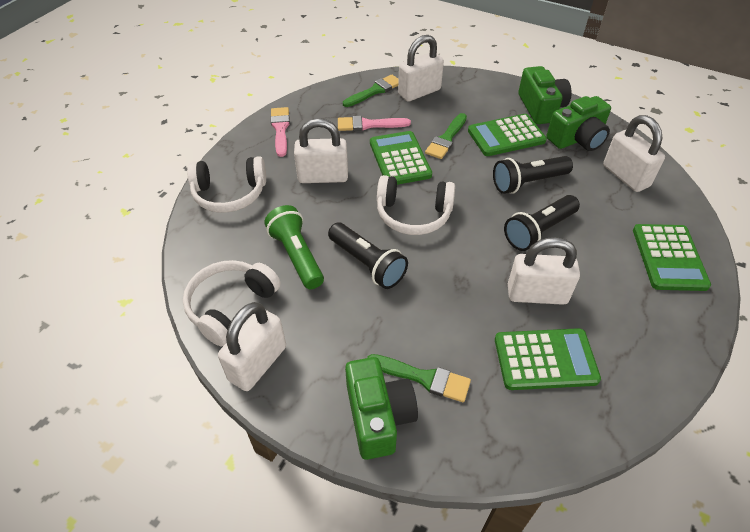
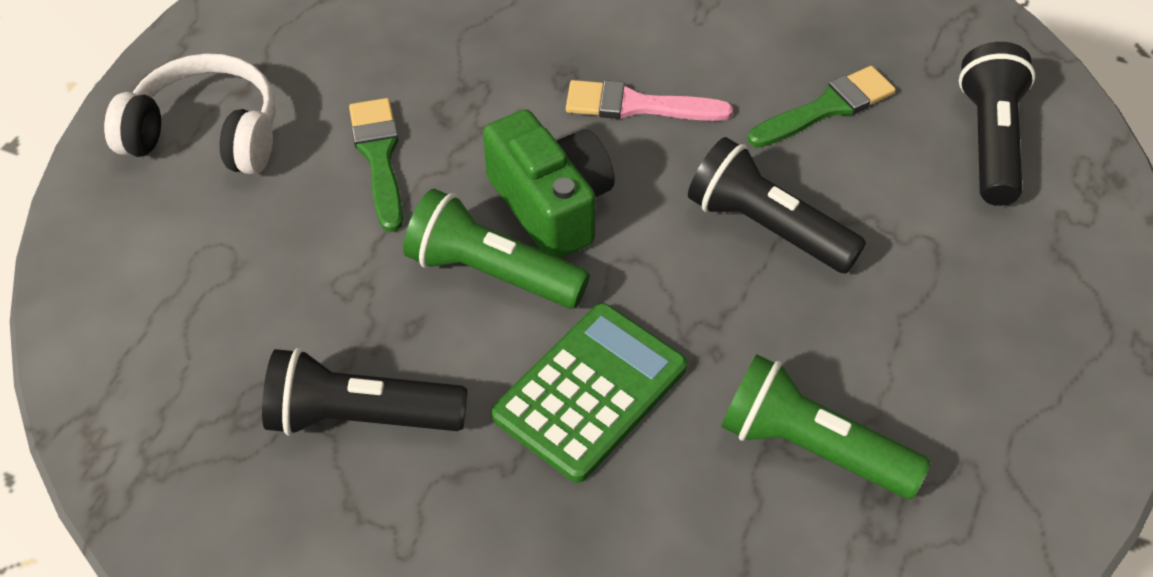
green brush: [343,74,399,107] [367,354,471,402] [425,113,467,159] = 3 -> [349,98,403,232] [748,66,896,148] = 2
green calculator: [370,131,432,185] [468,114,547,156] [495,328,601,390] [633,224,711,291] = 4 -> [491,303,687,483] = 1
green camera: [345,357,418,460] [518,66,572,124] [547,96,611,151] = 3 -> [483,109,615,259] = 1
green flashlight: [264,205,324,289] = 1 -> [403,189,590,309] [721,354,930,499] = 2
pink brush: [270,107,290,157] [338,116,411,131] = 2 -> [566,80,733,121] = 1
white headphones: [183,260,281,346] [187,156,266,213] [377,175,455,235] = 3 -> [104,53,276,175] = 1
white padlock: [218,302,286,391] [294,118,348,183] [398,35,444,102] [508,237,580,305] [603,115,665,192] = 5 -> none = 0

